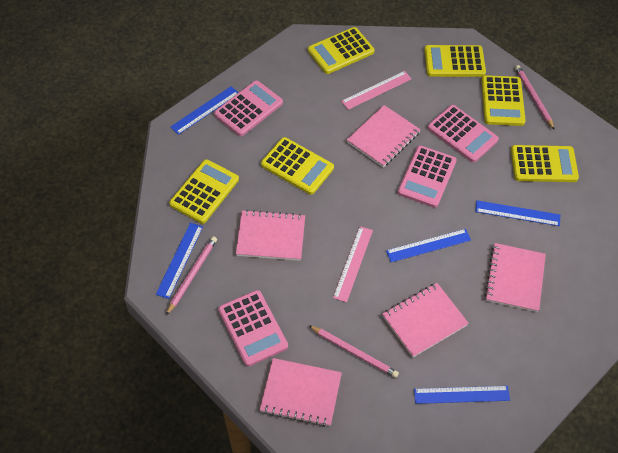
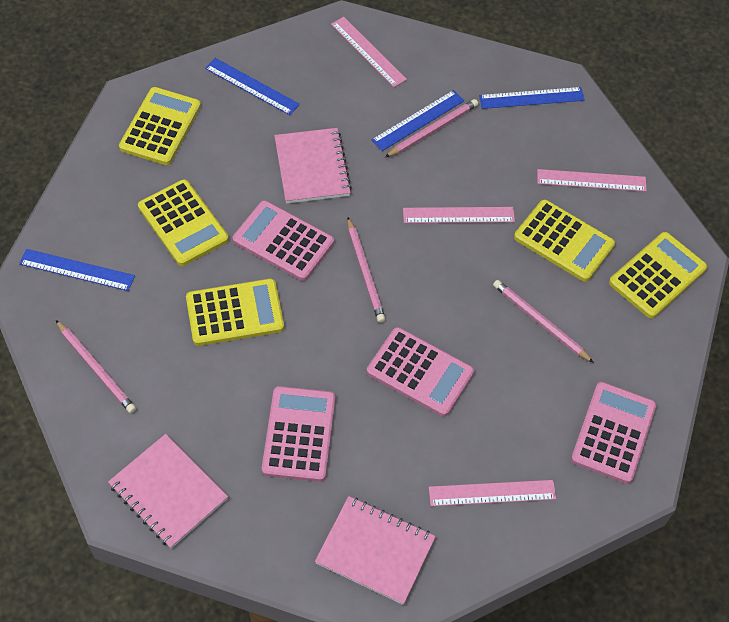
blue ruler: [156,223,203,299] [170,86,238,135] [386,229,471,262] [414,386,510,404] [475,200,560,226] = 5 -> [19,249,135,291] [205,58,300,115] [372,90,464,151] [479,87,585,109] = 4
pink notebook: [236,210,305,261] [260,358,342,427] [347,105,421,167] [382,283,469,357] [485,243,546,312] = 5 -> [108,434,228,549] [274,128,352,204] [315,496,436,605] = 3
pink pencil: [166,236,217,315] [308,325,399,378] [515,65,555,130] = 3 -> [56,320,136,413] [347,217,385,323] [385,99,478,157] [493,280,594,363] = 4
pink ruler: [333,226,373,303] [341,71,412,110] = 2 -> [331,17,407,87] [403,207,515,223] [429,480,556,506] [537,169,647,192] = 4
yellow calculator: [169,159,239,224] [261,137,334,195] [308,27,375,74] [424,45,486,77] [481,75,526,126] [511,145,579,182] = 6 -> [119,87,201,165] [138,179,229,266] [186,279,284,346] [514,200,615,282] [609,232,707,319] = 5

